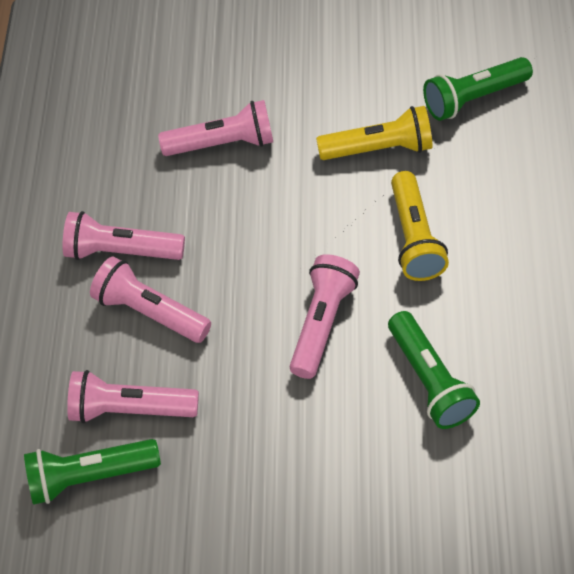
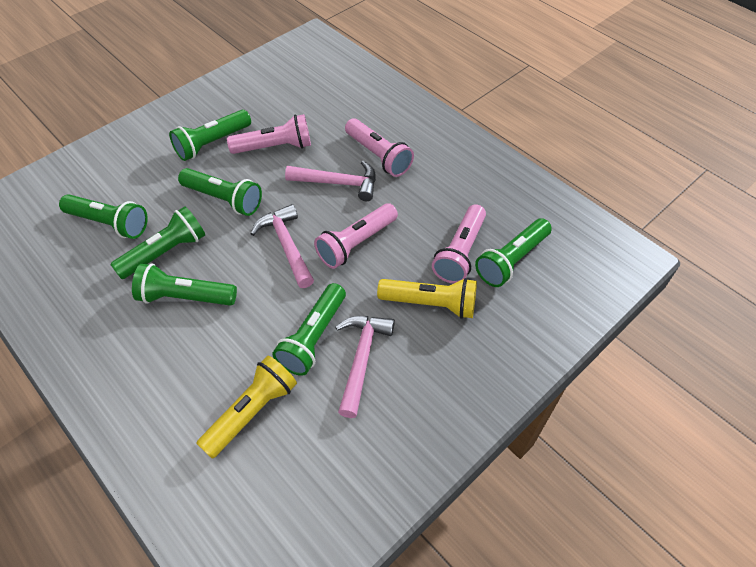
green flashlight: [24,439,161,505] [388,311,480,429] [423,57,533,121] = 3 -> [59,194,148,239] [110,206,205,279] [132,263,237,306] [169,110,251,161] [178,168,262,216] [273,283,346,376] [475,218,552,287] = 7
pink flashlight: [63,211,185,260] [67,370,199,424] [90,257,211,343] [158,100,273,156] [290,254,360,379] = 5 -> [227,114,311,154] [314,203,398,269] [345,118,414,177] [432,204,486,284] = 4
pink hammer: none = 0 -> [250,204,314,288] [285,161,376,201] [335,316,395,418] = 3

